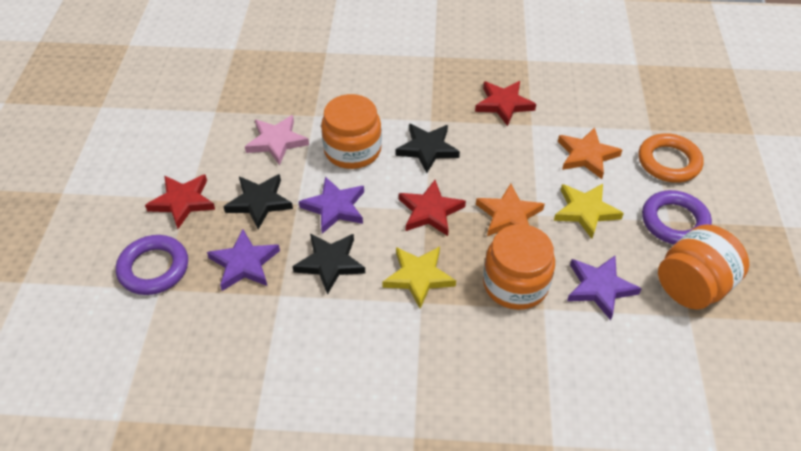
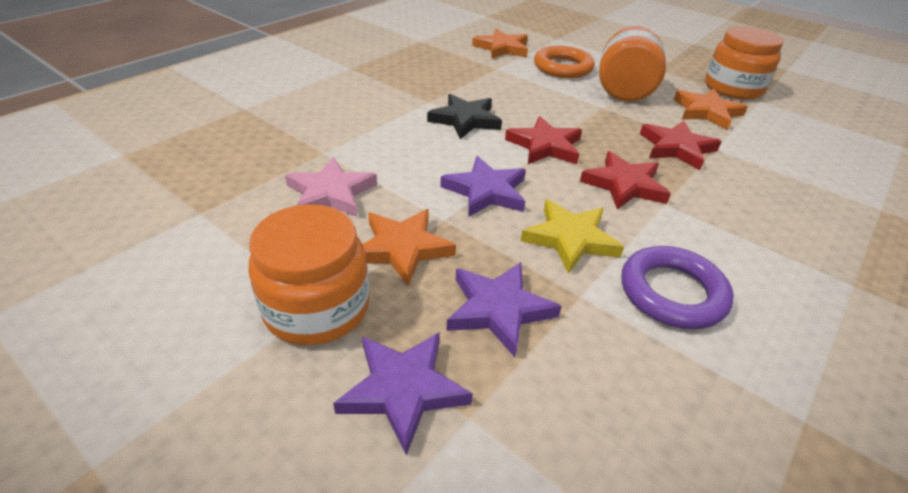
black star: [223,174,293,229] [292,233,365,295] [396,124,460,173] = 3 -> [427,94,502,139] = 1
orange star: [476,183,545,236] [558,127,622,179] = 2 -> [363,209,456,286] [472,29,528,59] [674,89,748,130] = 3
purple ring: [116,235,188,295] [642,190,712,244] = 2 -> [622,246,734,329] = 1
yellow star: [382,247,456,309] [554,184,624,239] = 2 -> [521,200,624,274] = 1

